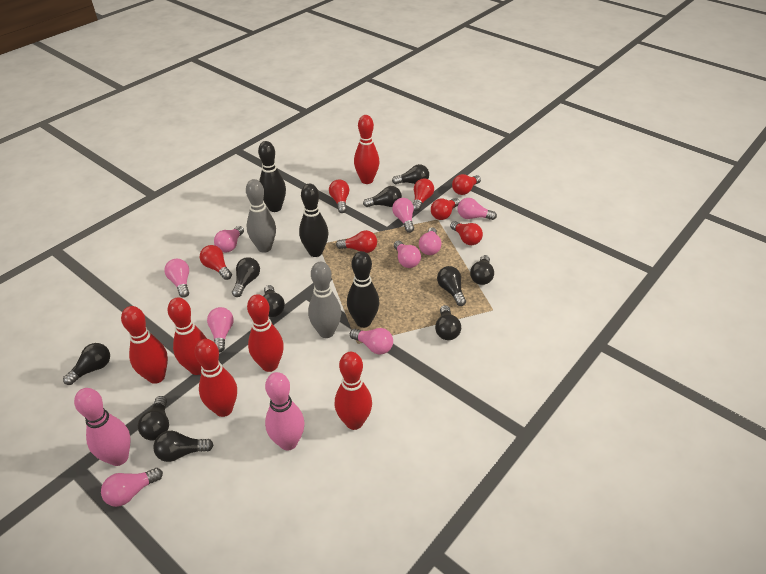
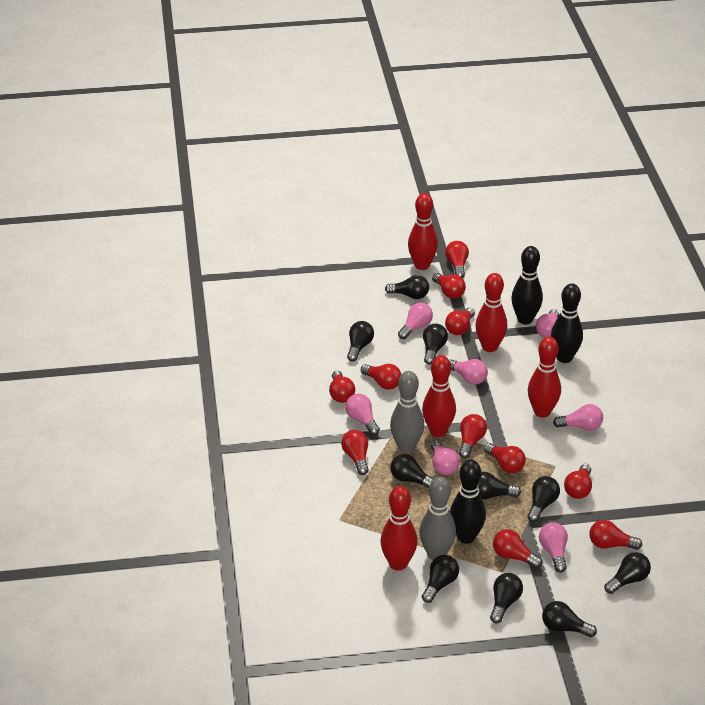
pink bowling pin: [74,388,131,466] [265,372,305,451] = 2 -> none = 0
pink light bulb: [101,468,163,507] [164,259,189,298] [207,307,234,353] [214,226,244,253] [350,328,393,354] [392,198,414,233] [394,241,421,268] [419,227,441,255] [457,198,497,220] = 9 -> [345,394,380,435] [398,302,433,339] [431,440,460,475] [449,359,488,385] [536,309,559,338] [539,522,568,573] [553,404,603,431] = 7
red bowling pin: [121,306,168,384] [168,297,207,375] [194,339,237,417] [247,294,284,372] [335,352,372,430] [354,115,379,184] = 6 -> [380,486,417,571] [408,193,438,270] [422,355,456,437] [475,273,507,352] [528,337,561,418] = 5
red light bulb: [200,245,232,280] [329,179,349,213] [336,230,377,253] [413,178,434,211] [431,198,459,220] [450,221,483,245] [452,174,481,195] = 7 -> [329,370,355,403] [341,430,369,475] [361,364,401,390] [432,273,466,299] [445,241,469,278] [445,307,475,335] [459,414,487,458] [484,443,526,473] [493,529,542,568] [564,464,592,499] [589,520,642,550] = 11

